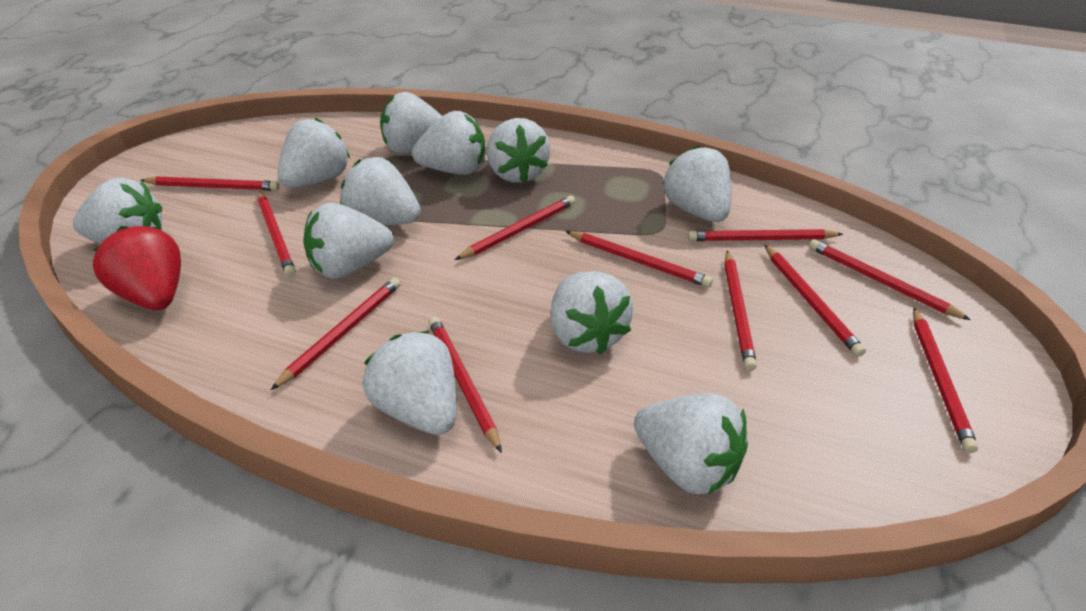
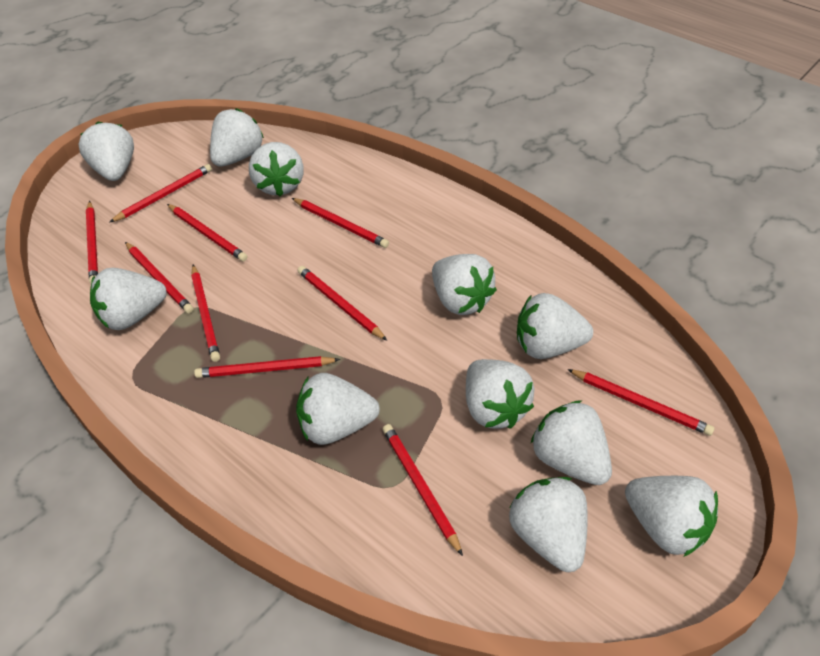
red pencil: [140,176,279,191] [258,191,296,277] [271,277,401,390] [428,316,502,453] [455,195,576,260] [565,231,713,288] [688,229,843,241] [724,250,757,371] [765,245,866,357] [809,239,971,320] [913,308,978,453] = 11 -> [86,201,98,284] [109,164,212,223] [125,242,194,313] [167,204,248,261] [191,265,220,362] [194,356,340,378] [292,198,389,248] [297,266,387,341] [383,424,463,556] [567,369,715,436] = 10
red strawberry: [93,226,181,310] = 1 -> none = 0

